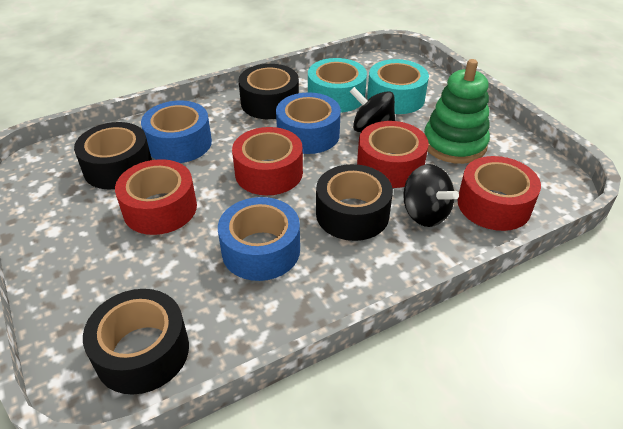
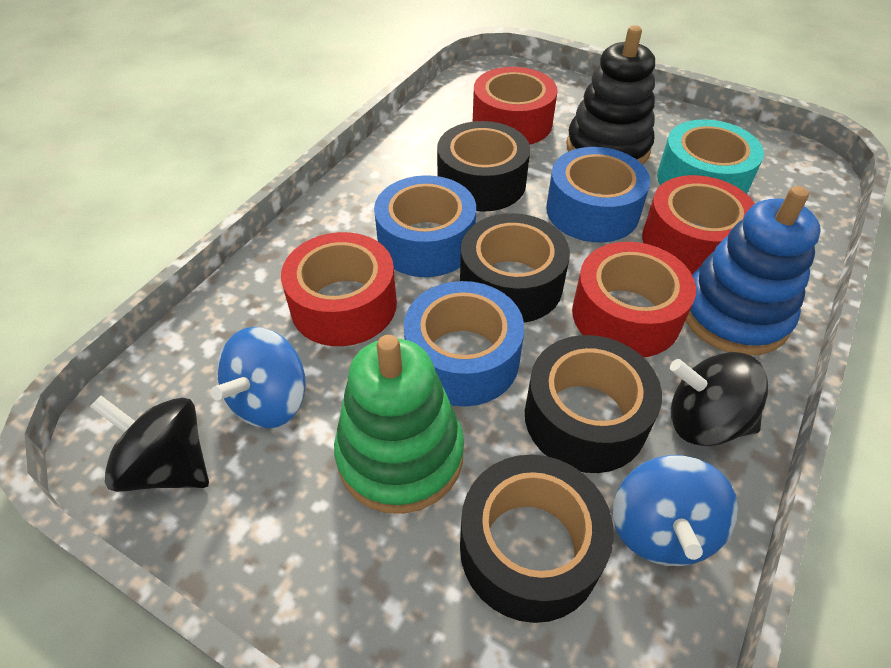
black stacking toy: none = 0 -> [566,25,655,165] = 1
blue spinning top: none = 0 -> [211,327,306,428] [613,455,738,566] = 2
blue stacking toy: none = 0 -> [685,186,821,356] = 1
turquoise tape: [308,58,367,113] [367,59,429,114] = 2 -> [657,119,764,194] = 1

